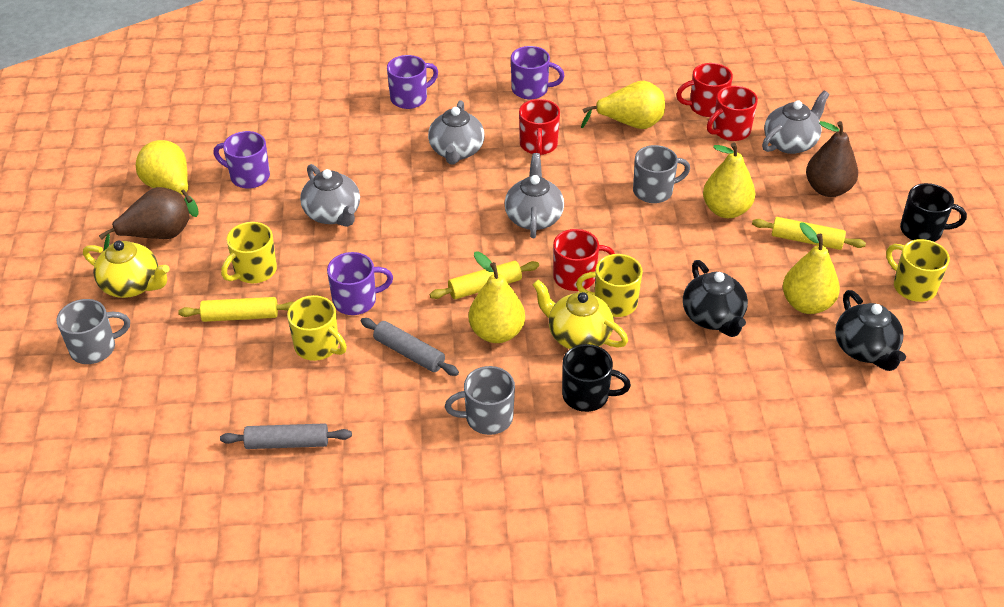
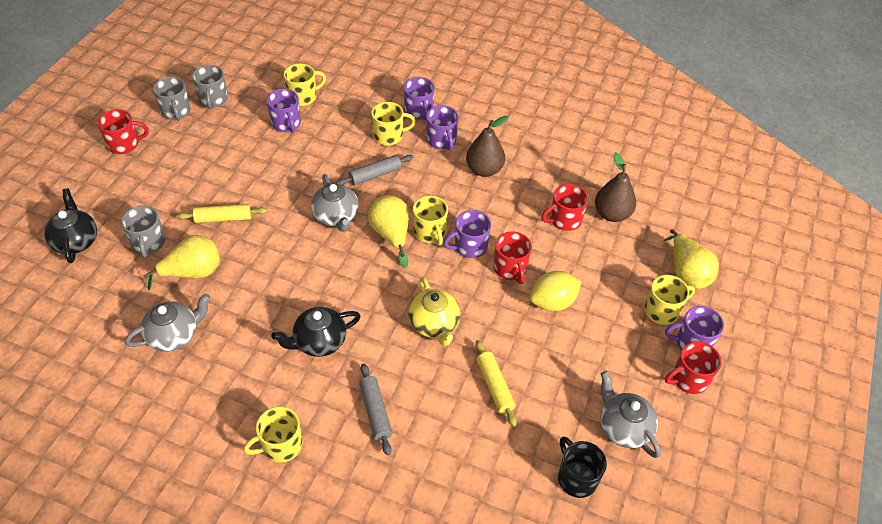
black mug: [562,344,631,412] [900,183,967,242] = 2 -> [558,436,607,498] = 1
grey teapot: [300,164,360,227] [428,100,484,164] [505,153,564,238] [762,91,829,154] = 4 -> [125,293,211,351] [311,174,359,232] [600,371,661,458] = 3
purple mug: [213,131,270,189] [327,252,393,315] [387,55,438,109] [511,46,565,99] = 4 -> [266,89,301,133] [404,77,435,121] [426,105,459,151] [443,210,491,258] [665,306,724,350] = 5
yellow lemon: none = 0 -> [530,271,582,311] = 1
yellow mug: [221,222,277,283] [287,295,347,361] [576,254,643,317] [886,239,950,302] = 4 -> [243,406,302,463] [284,64,326,106] [371,102,416,146] [413,196,448,245] [644,275,695,325] = 5
yellow pear: [135,140,199,217] [469,252,525,343] [581,81,665,129] [703,143,755,218] [783,222,840,314] = 5 -> [143,235,220,290] [368,195,409,268] [664,229,719,289] = 3
yellow rolling pin: [178,297,294,322] [430,261,539,299] [752,217,866,250] = 3 -> [177,204,267,223] [476,340,517,427] = 2
yellow teapot: [83,241,169,298] [532,279,628,349] = 2 -> [408,277,460,346] = 1

